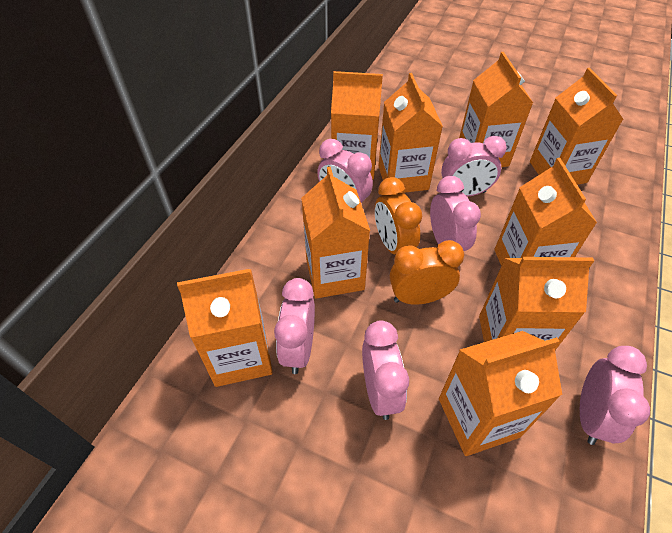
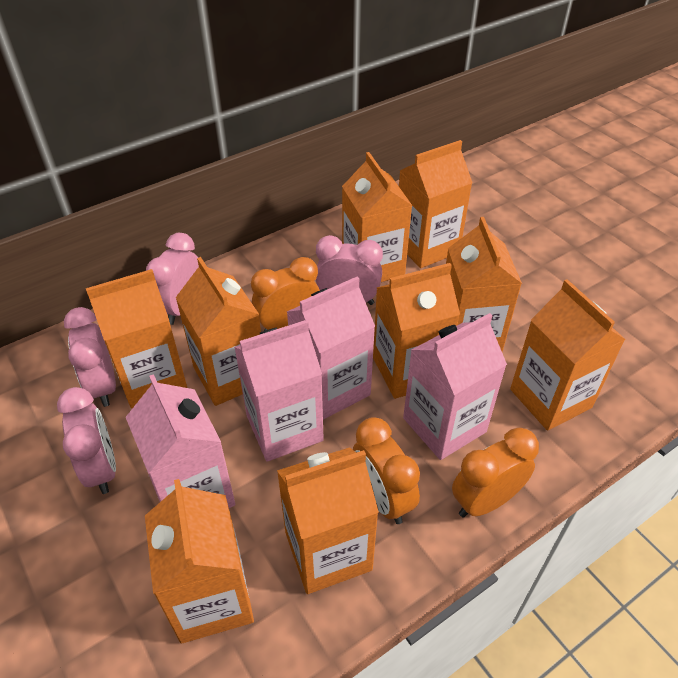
orange clock: [375,177,422,255] [390,240,464,305] = 2 -> [251,257,320,331] [353,417,420,524] [452,428,539,518] = 3
pink carton: none = 0 -> [126,374,235,508] [234,320,324,462] [287,277,375,420] [403,313,507,460] = 4
pink clock: [274,278,315,374] [317,139,373,203] [362,320,409,420] [430,176,481,251] [441,136,507,197] [580,346,650,445] = 6 -> [57,387,116,494] [64,307,116,407] [146,233,199,325] [316,235,383,305] = 4

